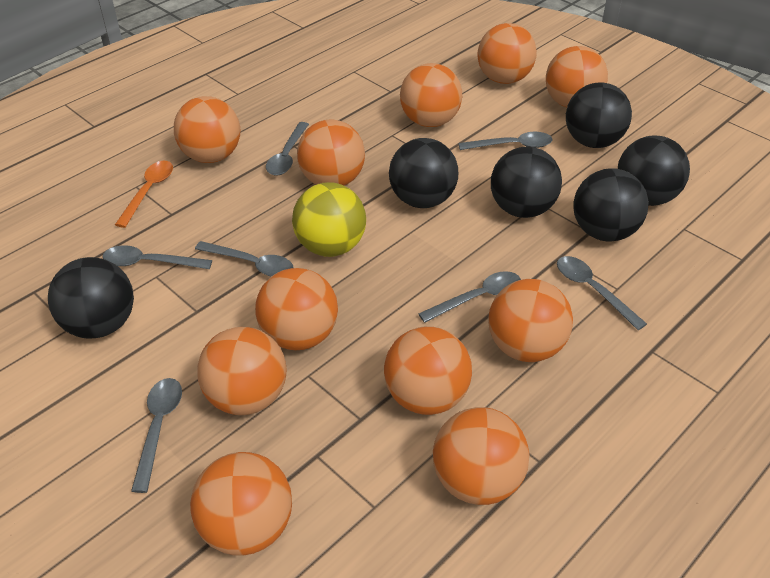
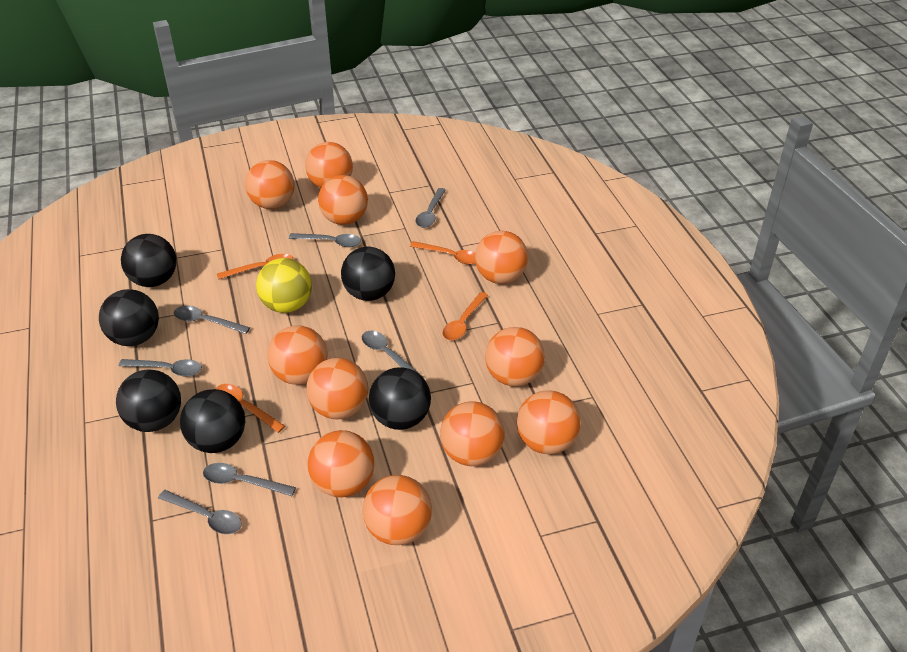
orange spoon: [115,161,173,228] = 1 -> [216,384,285,433] [217,254,293,280] [410,241,476,265] [442,292,488,341] = 4

